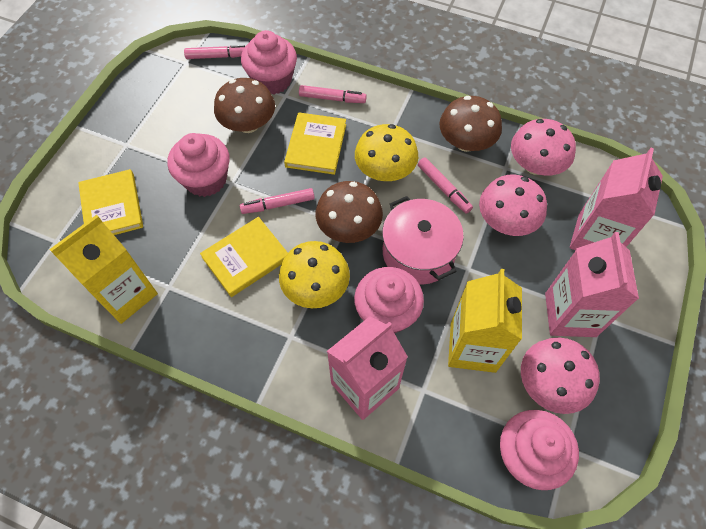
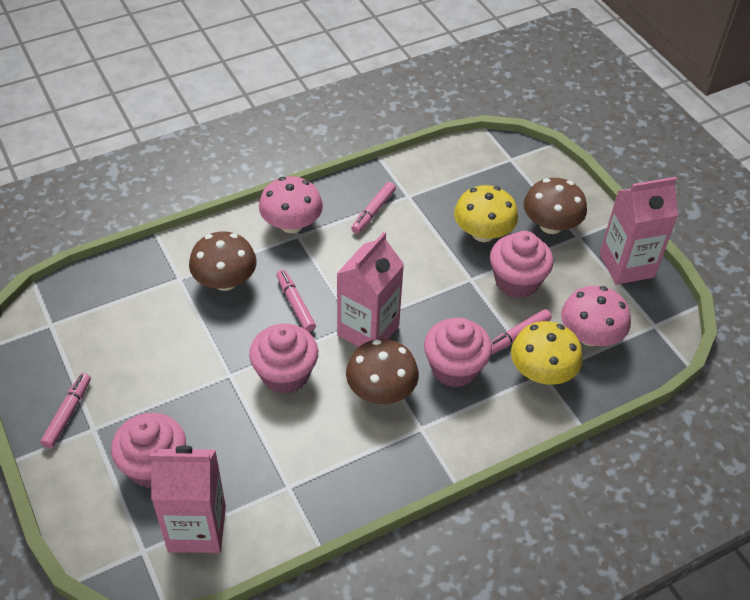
pink mushroom: [479,175,547,236] [511,119,576,176] [521,338,600,414] = 3 -> [259,176,323,233] [561,286,631,346] = 2
pink pot: [382,196,464,285] = 1 -> none = 0
yellow book: [78,169,143,235] [200,217,288,297] [284,112,346,175] = 3 -> none = 0
yellow carton: [49,215,158,324] [448,269,522,373] = 2 -> none = 0

